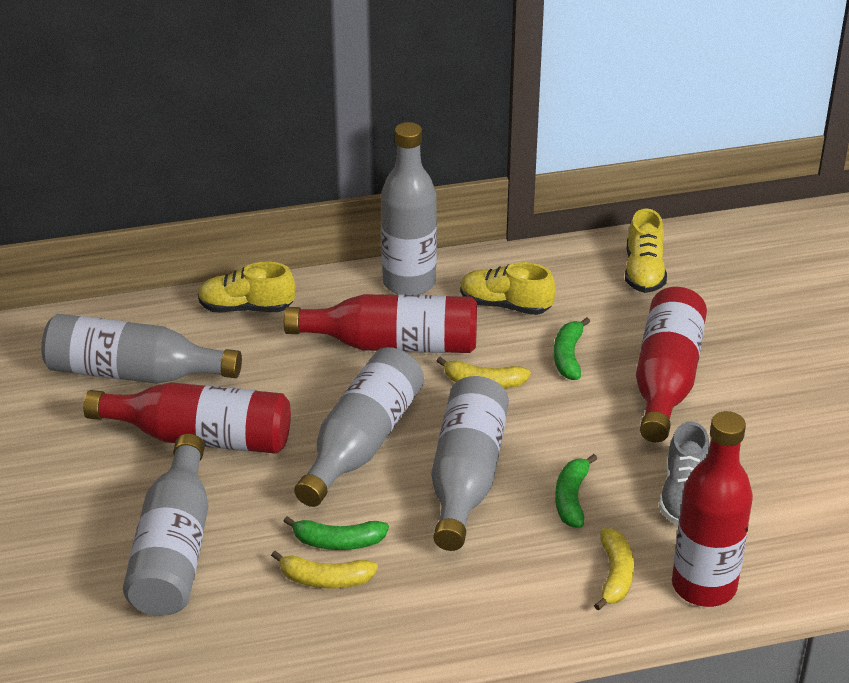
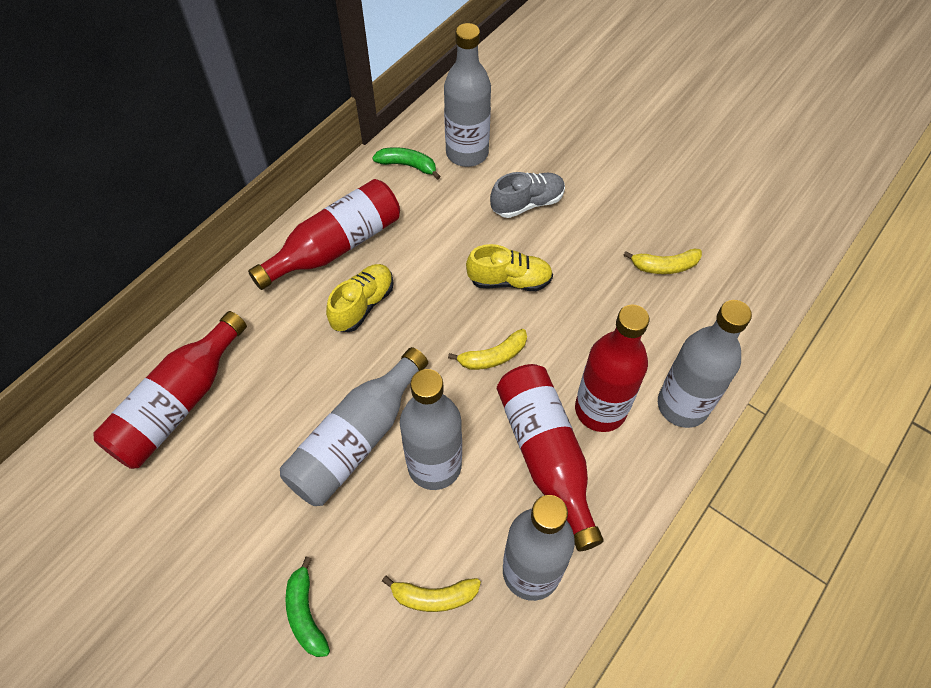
green banana: [283,516,389,550] [554,317,590,380] [555,454,597,528] = 3 -> [286,557,330,657] [372,147,441,180] = 2
yellow shoe: [198,262,295,313] [460,262,556,315] [625,208,667,293] = 3 -> [326,264,394,332] [466,244,553,291] = 2

